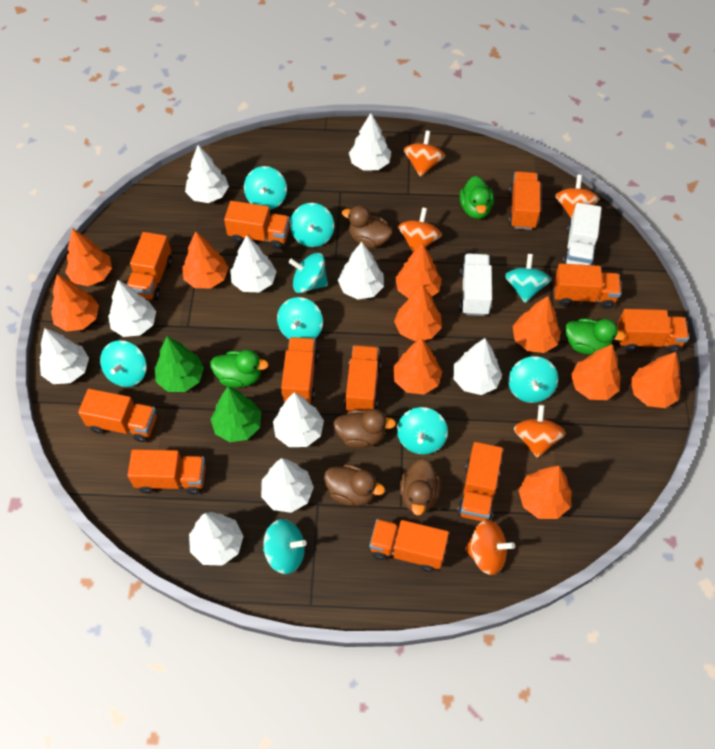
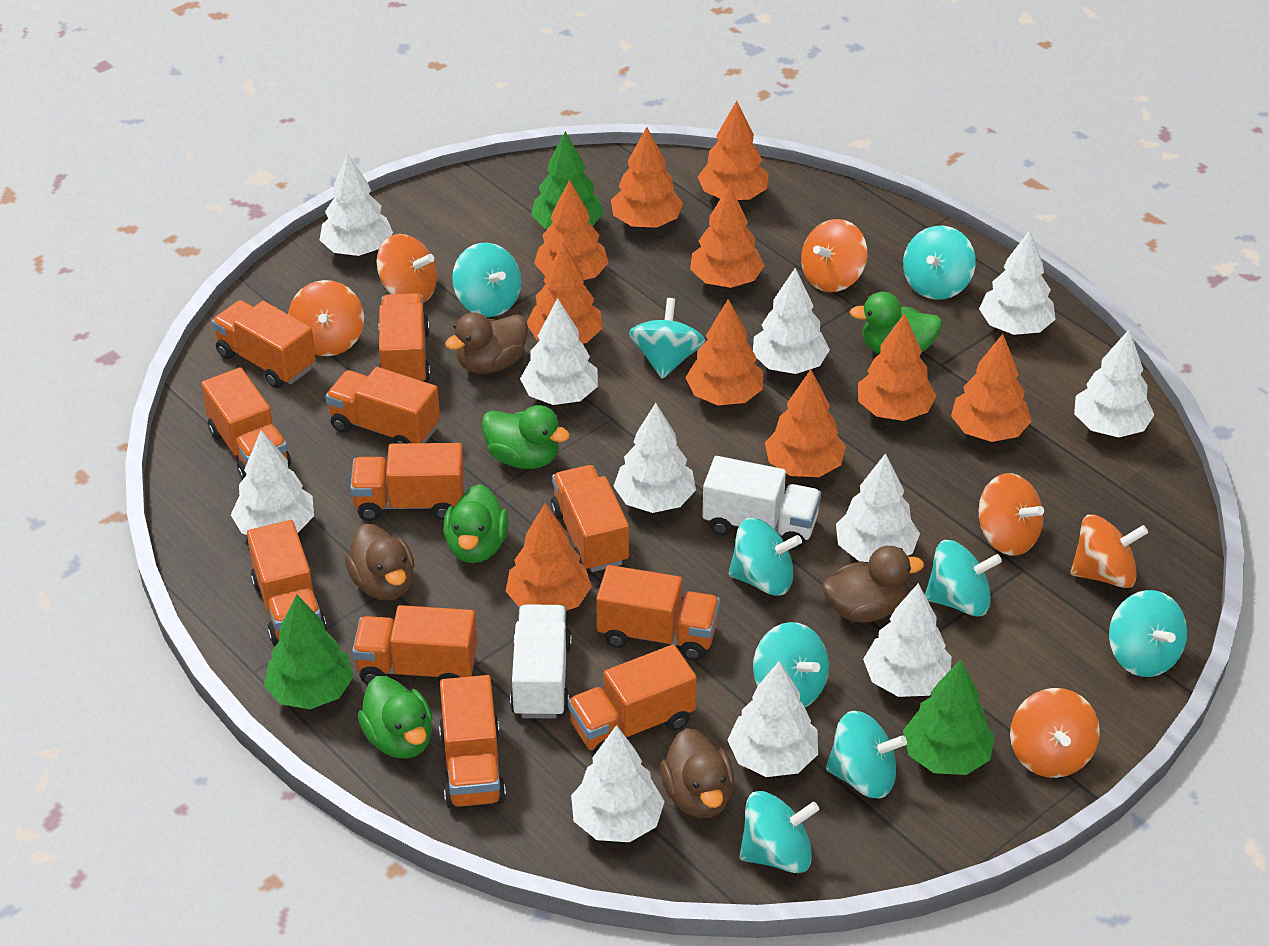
green duck: [210,350,269,388] [460,176,494,219] [565,319,625,355] = 3 -> [358,676,433,759] [443,484,509,563] [481,405,570,469] [849,292,942,354] = 4
green tree: [155,336,204,392] [211,386,261,442] = 2 -> [264,595,354,709] [531,131,604,229] [903,660,995,775] = 3
orange spinning top: [398,207,442,252] [403,131,445,176] [465,520,515,575] [514,405,565,458] [555,175,599,218] = 5 -> [288,280,364,356] [377,234,437,303] [801,219,867,292] [979,473,1044,556] [1010,688,1100,778] [1071,514,1148,588] = 6
white tree: [40,328,89,384] [108,280,156,337] [185,145,229,203] [189,512,243,566] [230,235,277,292] [261,458,314,513] [273,392,324,447] [338,242,384,300] [349,113,391,171] [453,338,502,395] = 10 -> [231,430,314,535] [320,153,393,256] [520,298,598,405] [571,725,665,842] [613,403,696,513] [728,661,818,777] [753,268,830,374] [836,453,920,562] [863,583,952,697] [979,230,1056,335] [1074,330,1154,437] = 11

